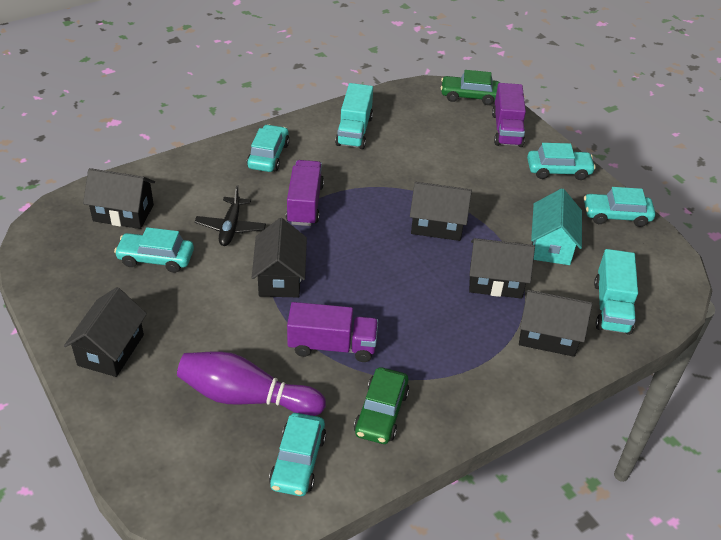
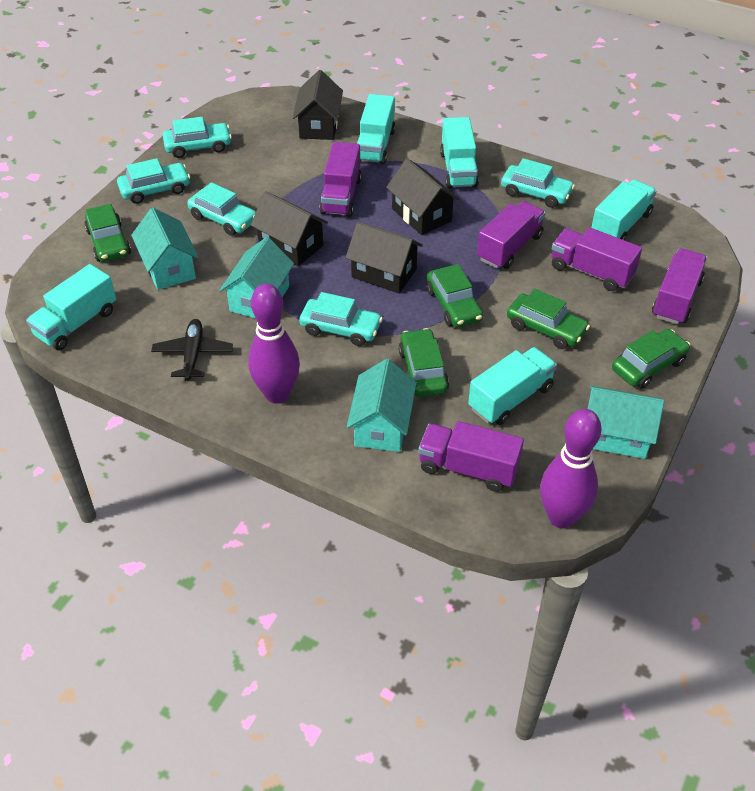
black house: [64,287,147,377] [83,168,155,229] [252,218,307,297] [410,182,472,241] [469,238,535,299] [519,290,592,357] = 6 -> [251,192,328,266] [293,70,343,140] [346,222,423,294] [386,158,459,235] = 4
green car: [354,367,409,444] [441,70,500,105] = 2 -> [85,204,131,262] [399,328,449,397] [426,264,483,327] [507,289,590,349] [612,329,690,389] = 5
purple bowling pin: [177,351,326,416] = 1 -> [248,284,300,404] [540,409,601,529] = 2
purple truck: [286,160,324,226] [287,302,378,362] [492,83,526,147] = 3 -> [320,142,362,217] [418,421,524,492] [477,201,546,269] [552,227,642,291] [652,248,707,324] = 5
turquoise house: [531,188,582,265] = 1 -> [131,208,198,290] [220,237,294,318] [347,359,417,452] [588,386,664,459] = 4
turquoise truck: [335,83,373,149] [594,249,638,335] = 2 -> [26,264,116,351] [357,94,395,164] [440,117,479,189] [468,347,557,425] [591,180,656,240] = 5

